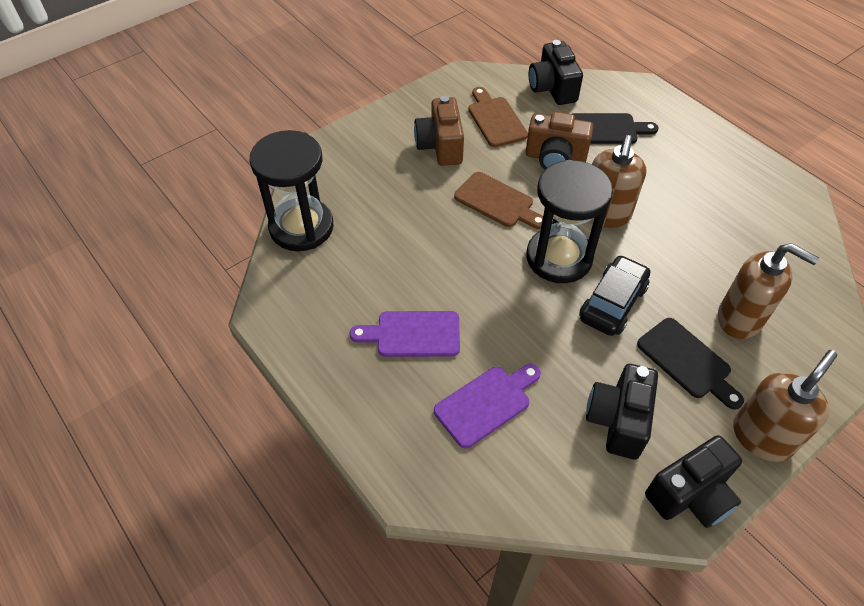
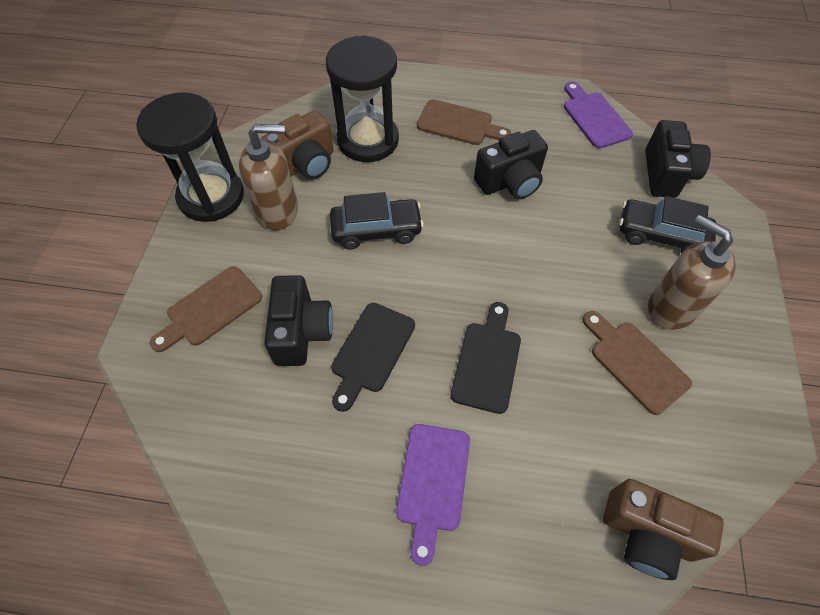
black car: [579,255,650,336] = 1 -> [330,192,424,250] [619,196,716,253] = 2
brown cutting board: [454,172,543,229] [468,87,528,147] = 2 -> [150,266,262,352] [417,99,511,145] [583,311,692,415] = 3
brown soap dispenser: [590,135,646,228] [718,243,819,339] [733,350,837,462] = 3 -> [239,124,298,230] [648,215,736,330] = 2

